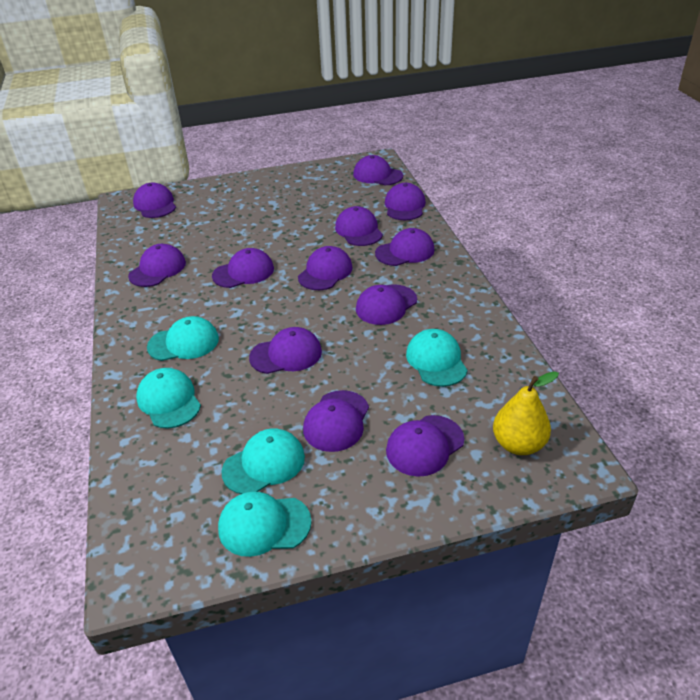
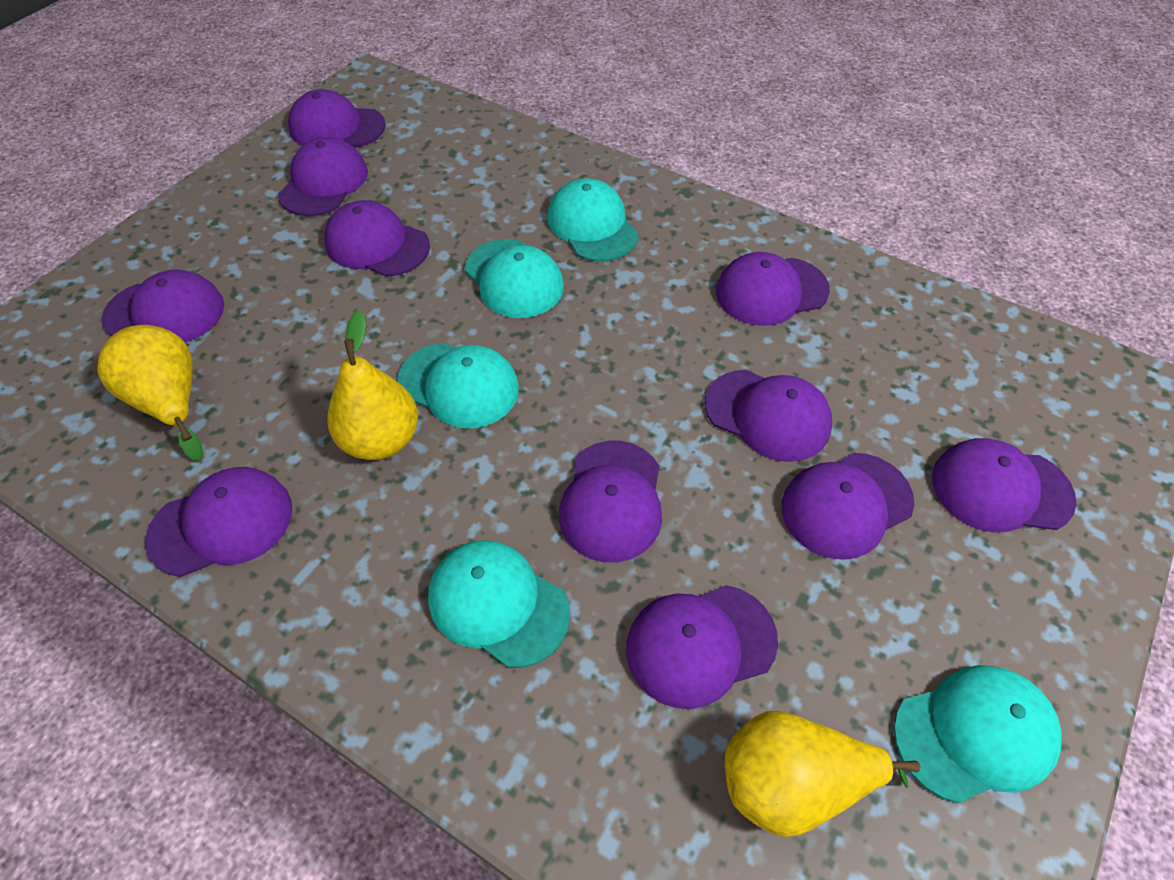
purple cap: [128,244,186,287] [133,183,176,218] [212,248,274,288] [249,327,322,374] [298,246,353,290] [303,390,369,452] [335,206,383,246] [353,155,403,185] [356,284,417,325] [375,228,435,266] [385,183,426,220] [386,415,464,477] = 12 -> [101,270,224,342] [145,467,293,577] [278,137,368,216] [288,89,386,147] [324,200,430,277] [559,441,662,562] [626,585,778,709] [705,370,832,462] [716,252,830,326] [782,453,914,560] [932,438,1077,532] = 11
yellow pear: [493,371,559,455] = 1 -> [97,325,203,461] [327,310,418,460] [725,711,921,837] = 3

